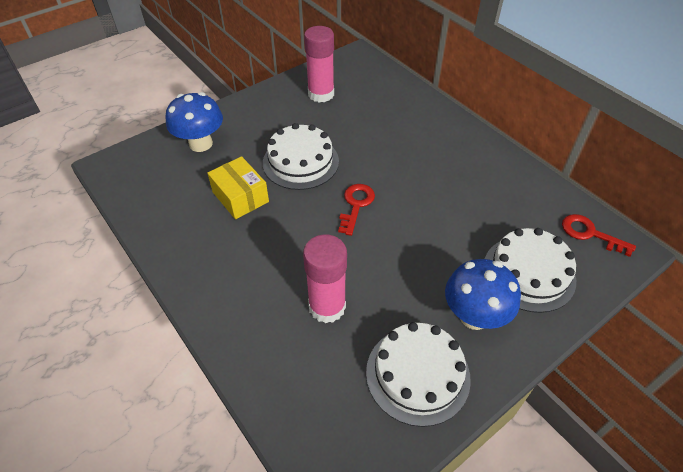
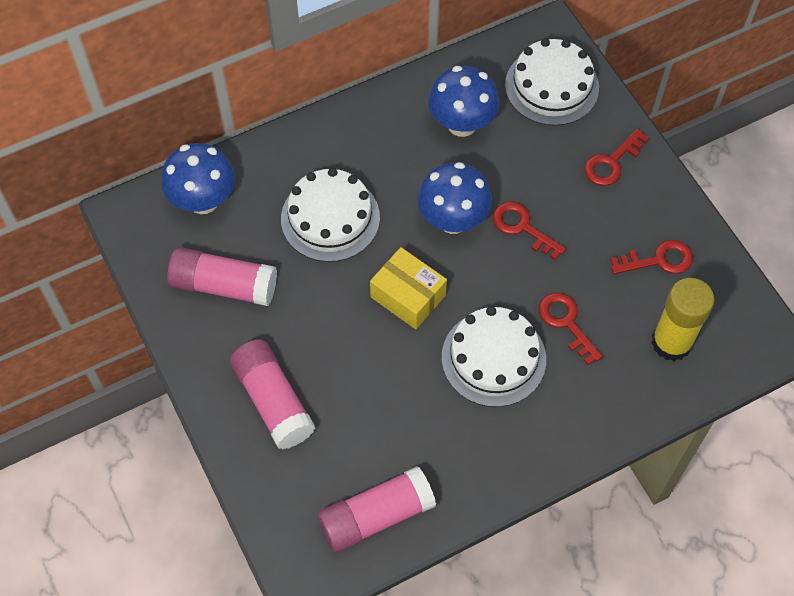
blue mushroom: [166,92,223,152] [445,259,521,330] = 2 -> [161,143,235,214] [418,162,492,234] [428,66,500,137] = 3
pink glue stick: [303,234,347,323] [304,26,334,103] = 2 -> [167,247,277,306] [230,339,315,450] [317,466,436,553] = 3
red key: [338,184,375,236] [562,214,636,257] = 2 -> [493,202,566,260] [539,292,603,365] [584,129,649,186] [610,240,693,274] = 4
yellow glue stick: none = 0 -> [651,278,714,361] = 1

